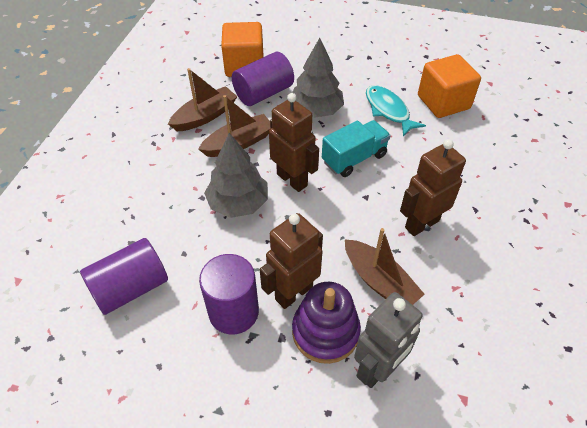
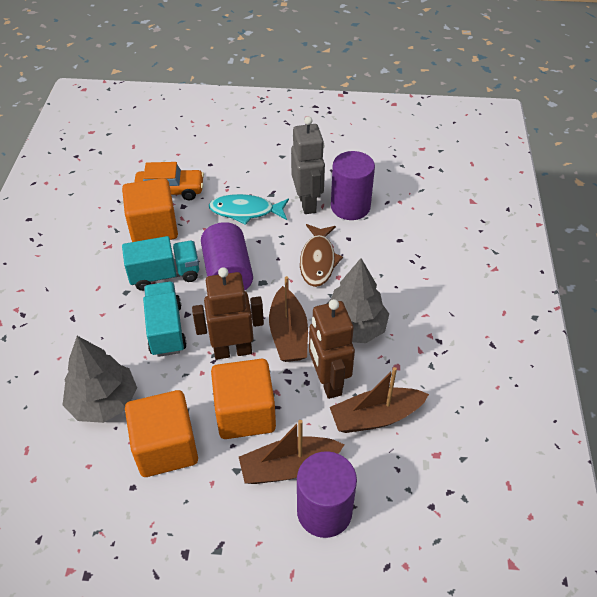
brown fish: none = 0 -> [300,224,343,287] = 1
brown robot: [260,213,323,309] [269,93,319,192] [400,139,466,236] = 3 -> [192,267,264,360] [309,299,355,399] = 2
orange car: none = 0 -> [135,162,204,201] = 1
orange cube: [221,22,264,77] [418,54,481,118] = 2 -> [122,178,178,242] [125,390,198,477] [211,359,276,439] = 3
purple stacking toy: [292,282,361,364] = 1 -> none = 0
turquoise truck: [322,120,391,177] = 1 -> [122,236,199,291] [143,282,187,357] = 2

